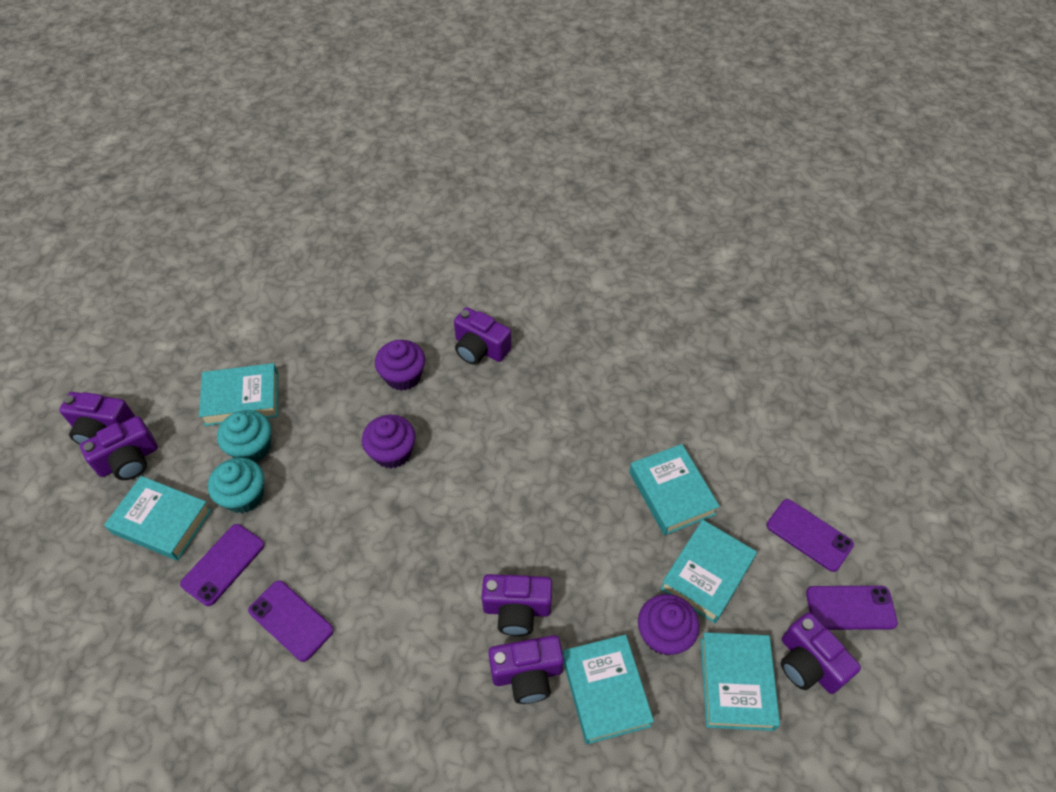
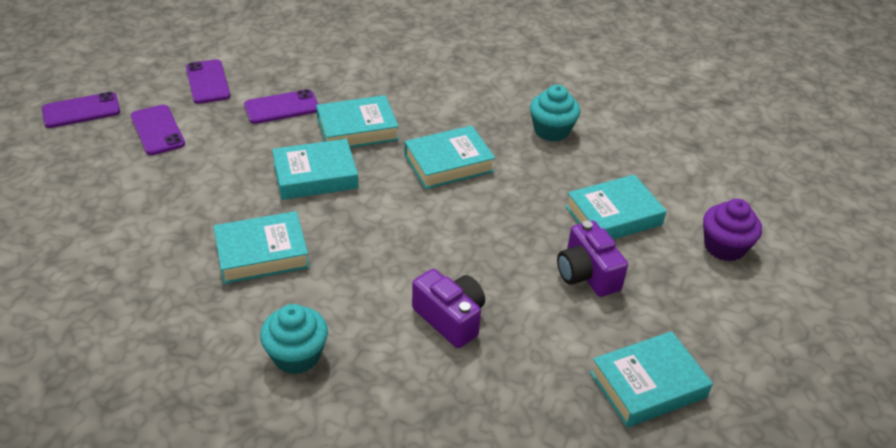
purple camera: [59,392,135,444] [80,416,158,480] [454,307,512,365] [482,574,552,636] [488,635,564,704] [781,612,861,694] = 6 -> [412,269,485,348] [557,220,628,297] = 2
purple cupcake: [362,415,416,468] [375,340,425,391] [638,594,699,655] = 3 -> [703,199,762,262] = 1

